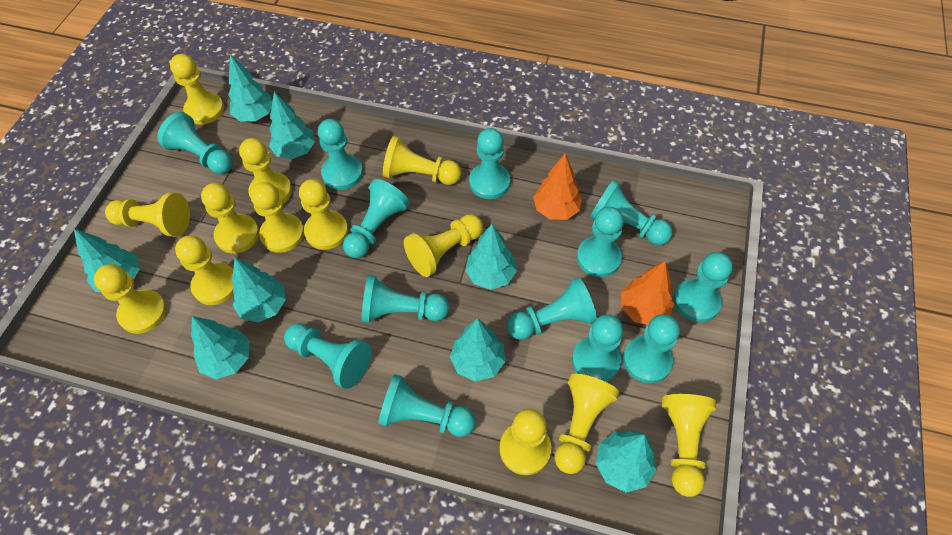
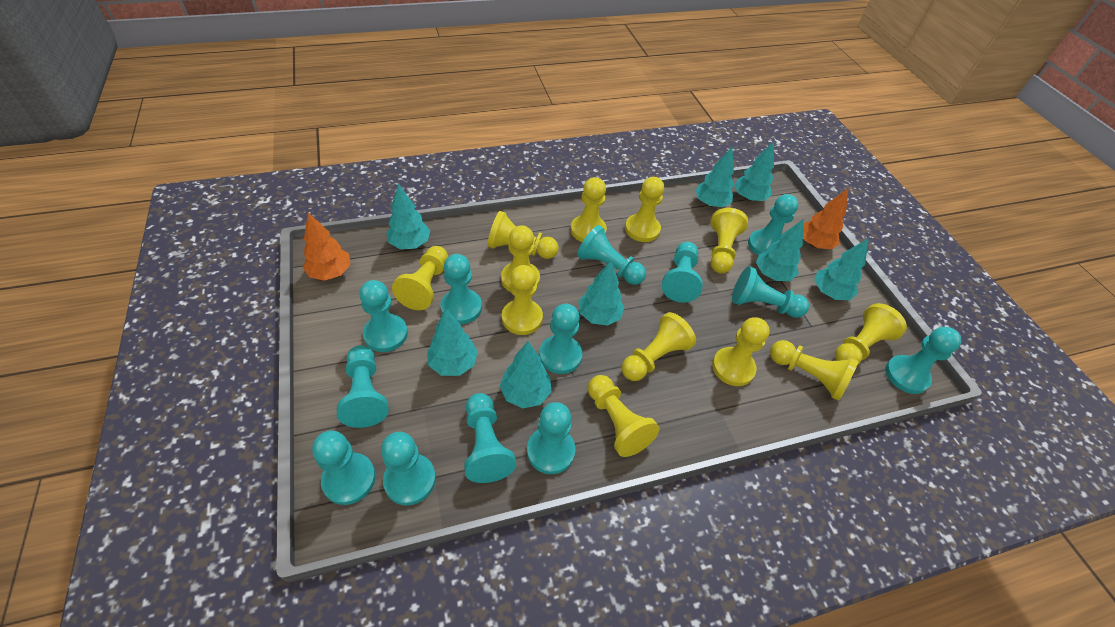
yellow pawn: [94,264,167,334] [105,193,190,237] [170,54,224,125] [175,235,234,305] [201,183,259,254] [239,138,292,203] [251,182,304,253] [299,179,348,250] [383,136,461,185] [404,214,483,277] [500,409,552,475] [555,374,619,474] [662,394,716,497] = 13 -> [392,246,448,310] [487,211,559,259] [501,225,540,292] [502,265,543,335] [571,177,607,242] [588,375,660,457] [622,312,696,381] [625,177,664,242] [711,208,748,274] [712,317,770,386] [770,340,859,401] [835,303,907,364] = 12

